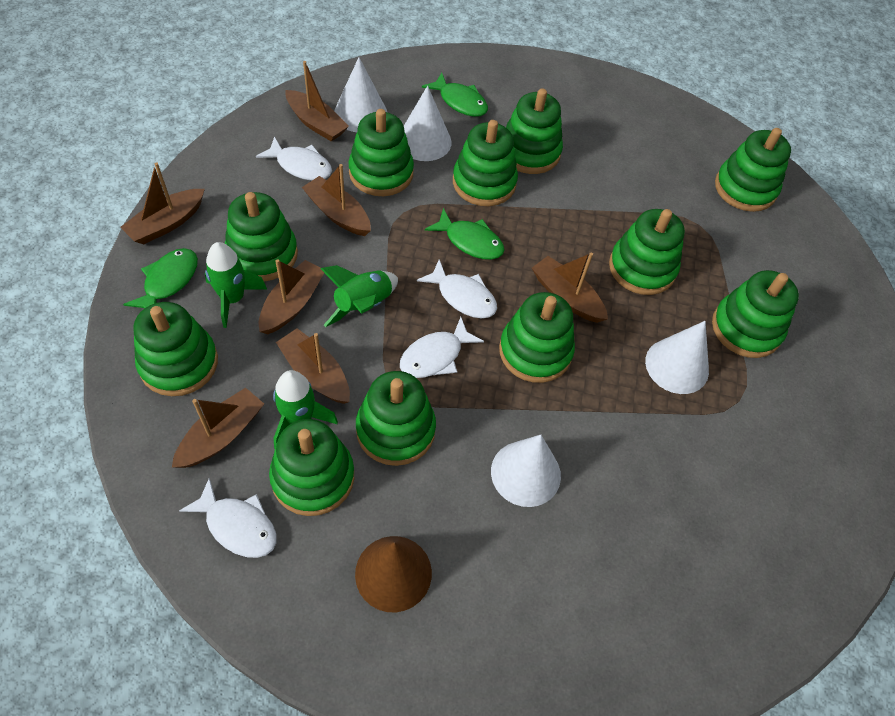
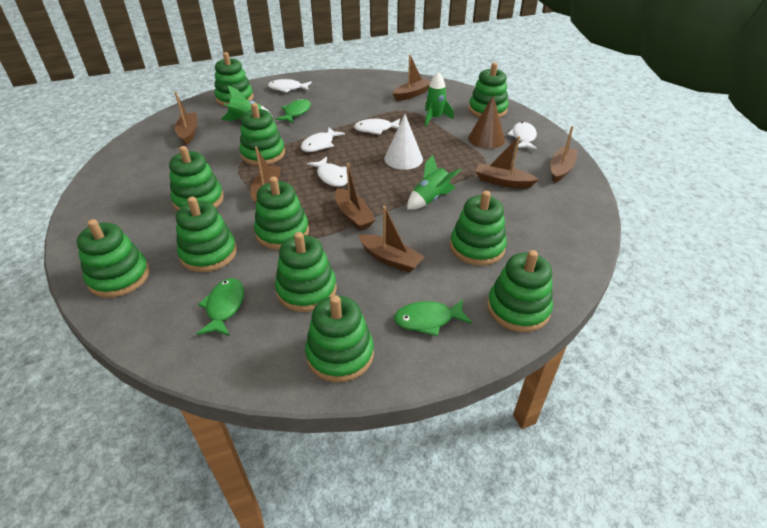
white cone: [334,57,387,132] [404,86,452,161] [491,435,561,507] [645,321,709,394] = 4 -> [384,114,423,170] = 1
white fish: [179,478,277,558] [256,136,332,181] [400,317,484,378] [417,259,497,319] = 4 -> [268,79,312,93] [300,127,345,152] [307,157,348,187] [354,119,400,135] [507,122,537,150] = 5

